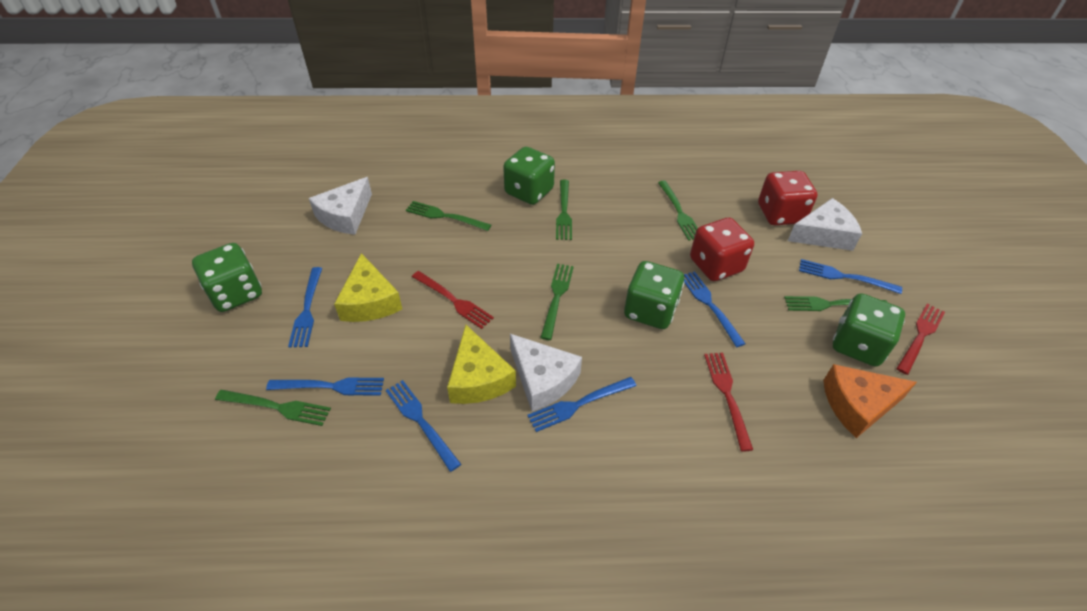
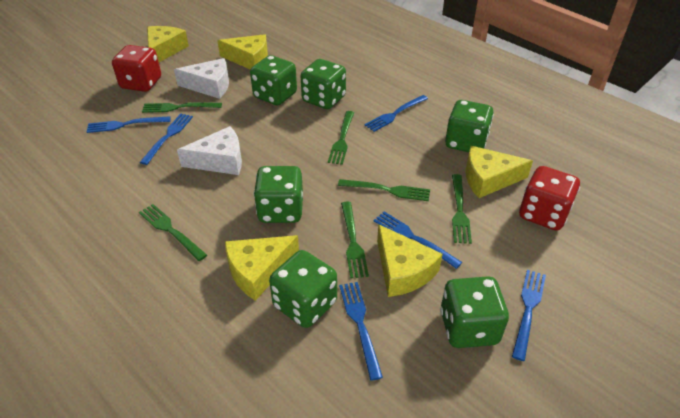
green dice: [192,243,262,312] [503,146,555,205] [624,261,685,329] [833,293,905,367] = 4 -> [250,55,297,105] [254,166,303,223] [269,250,337,328] [301,59,346,109] [440,276,509,348] [445,100,494,152] = 6
orange cheese: [823,364,917,438] = 1 -> none = 0
red fork: [412,271,494,329] [704,353,753,452] [896,304,945,375] = 3 -> none = 0
white cheese: [309,177,372,235] [510,334,582,411] [788,198,862,251] = 3 -> [174,58,229,99] [177,126,242,175] = 2
yellow cheese: [334,253,402,322] [447,325,516,404] = 2 -> [147,26,189,62] [217,34,268,69] [225,235,299,301] [377,224,443,297] [466,146,533,198] = 5

